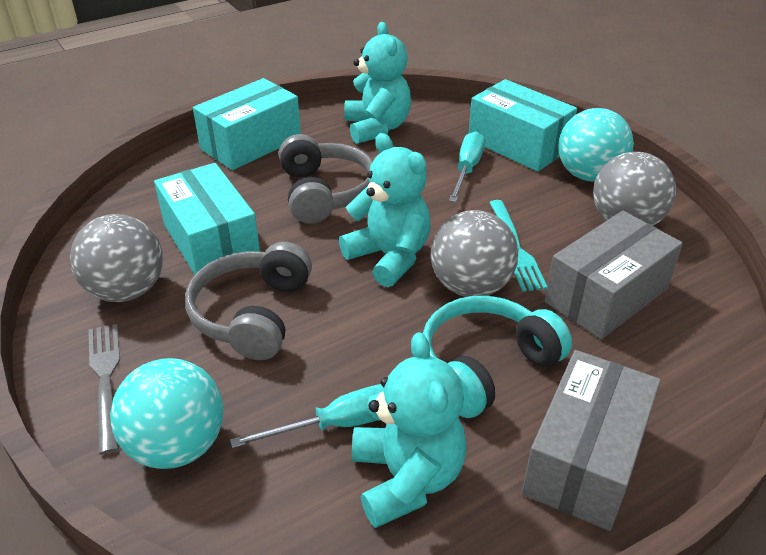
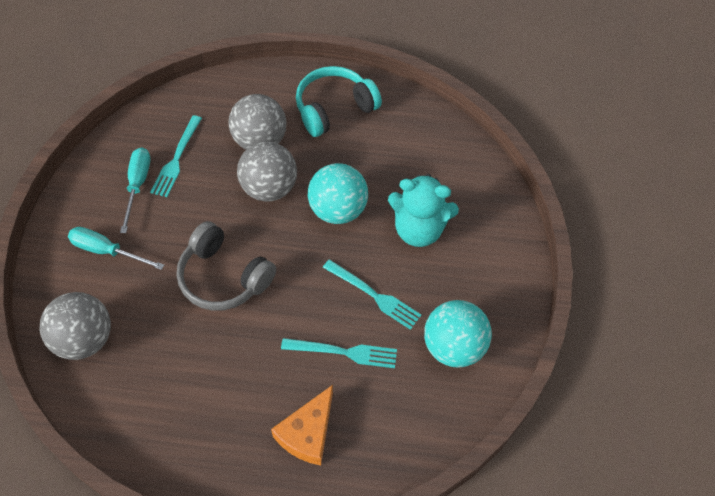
grey box: [522,350,661,531] [545,211,683,340] = 2 -> none = 0
grey fork: [88,324,120,455] = 1 -> none = 0
grey headphones: [185,242,312,360] [279,134,373,224] = 2 -> [176,221,276,311] = 1
orange cheese: none = 0 -> [271,385,333,465] = 1
turquoise box: [154,163,260,275] [193,78,301,170] [469,79,577,172] = 3 -> none = 0
turquoise fork: [489,200,547,292] = 1 -> [150,115,202,197] [281,338,397,368] [323,259,421,330] = 3
turquoise teddy bear: [339,133,431,287] [344,22,411,144] [352,332,467,528] = 3 -> [388,174,459,247] = 1

